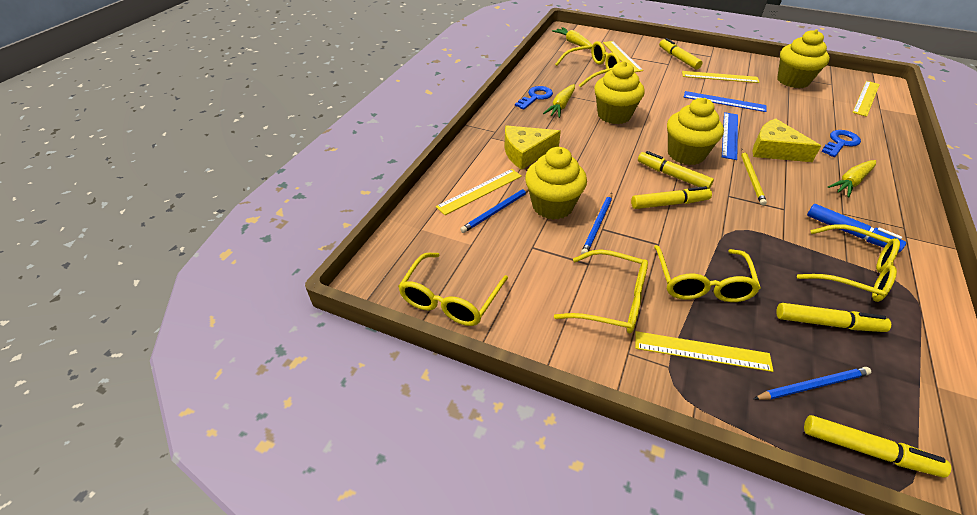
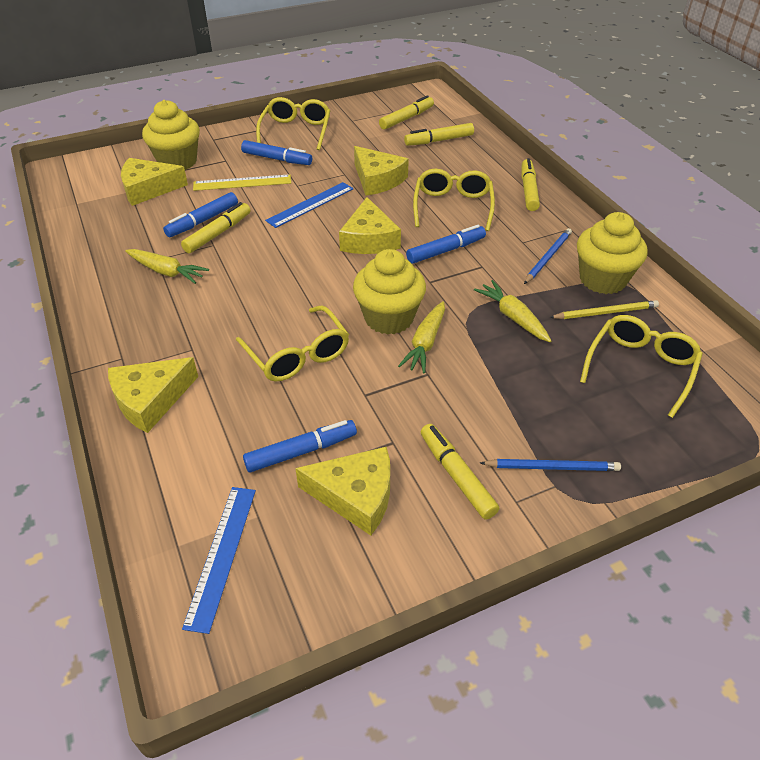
blue key: [515,86,553,110] [821,130,861,157] = 2 -> none = 0
blue marker: [807,204,906,252] = 1 -> [163,192,238,237] [241,140,312,165] [243,420,357,473] [406,225,486,264] = 4
blue pencil: [460,188,529,233] [581,193,612,254] [753,367,871,400] = 3 -> [480,459,621,471] [524,228,572,284] = 2
yellow cheese: [504,125,561,170] [753,118,821,162] = 2 -> [108,357,198,433] [121,158,188,206] [295,447,390,535] [339,197,401,254] [354,146,409,196] = 5
yellow cupcake: [525,147,587,219] [594,61,645,124] [667,98,724,165] [777,29,830,88] = 4 -> [142,100,200,170] [353,249,426,335] [577,212,648,294] = 3
yellow glasses: [398,253,508,326] [554,249,648,333] [555,41,620,87] [654,245,761,302] [797,224,900,302] = 5 -> [236,306,349,382] [256,97,331,150] [413,169,495,231] [580,315,703,418] = 4
yellow ruler: [436,169,522,215] [603,41,643,72] [635,331,773,372] [682,71,760,83] [852,81,880,117] = 5 -> [193,175,291,191] = 1

